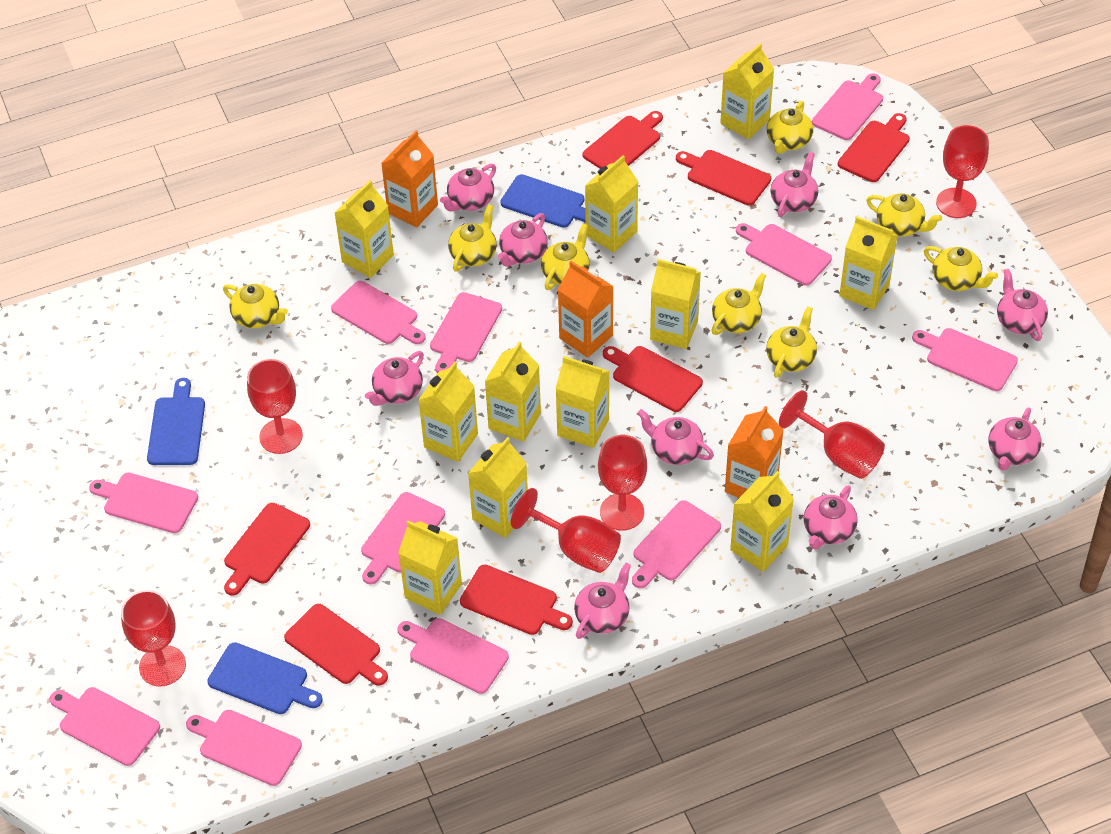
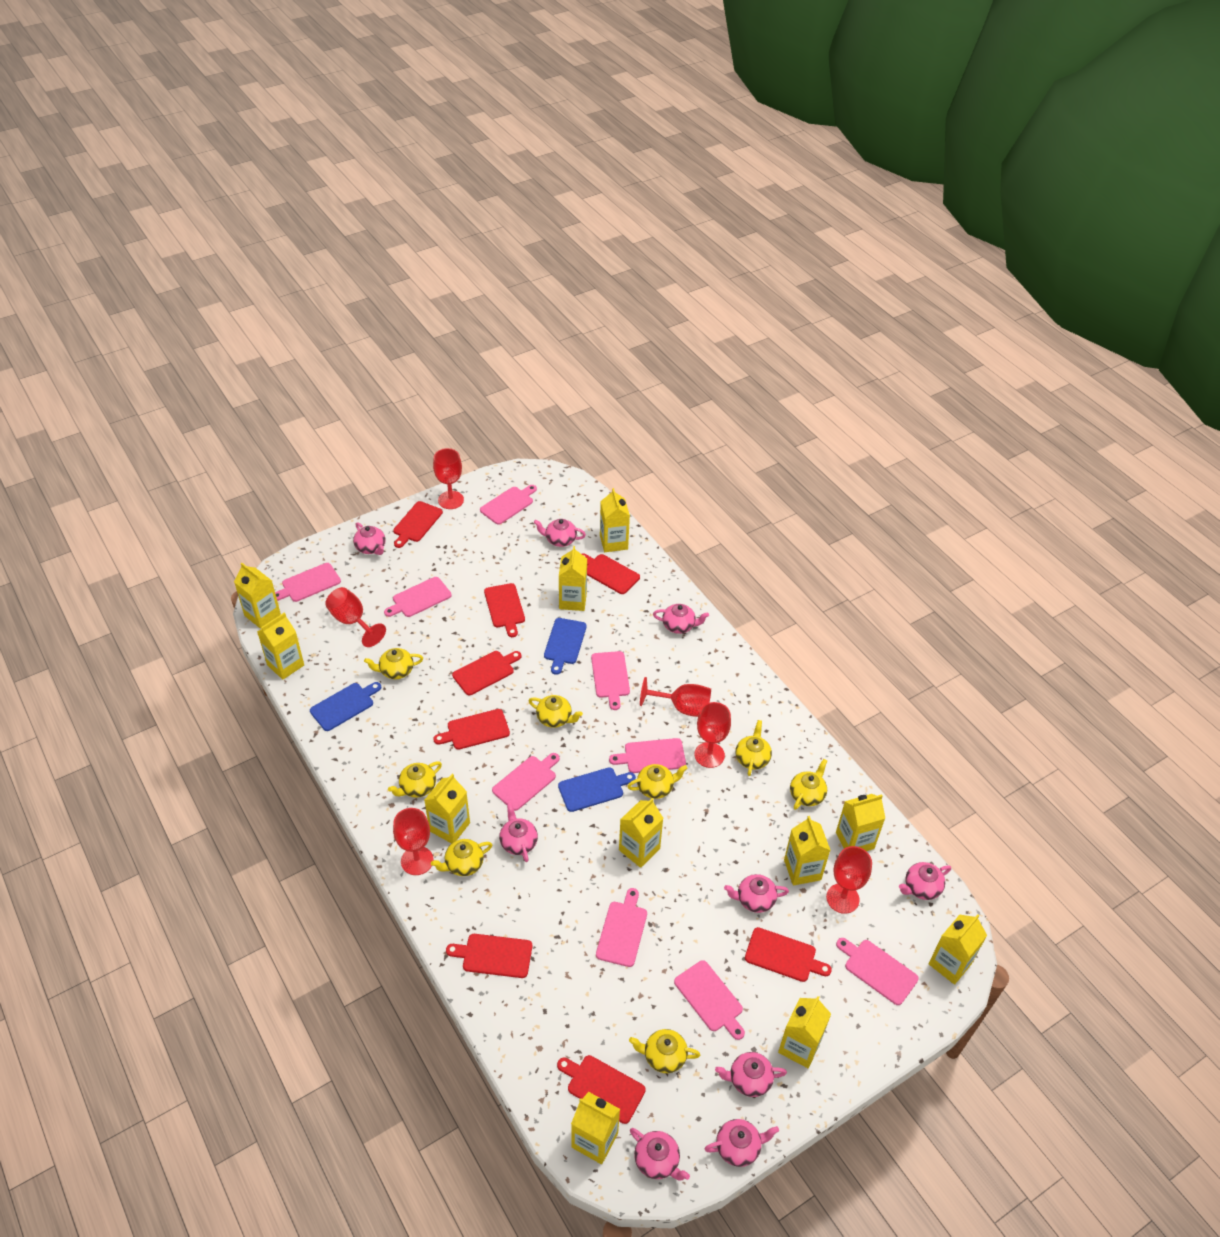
orange carton: [381,130,438,228] [557,261,614,358] [725,406,784,498] = 3 -> none = 0
pink cutting board: [50,687,160,766] [89,473,198,533] [186,710,302,786] [331,281,426,344] [361,492,445,584] [397,618,509,694] [430,292,502,373] [632,500,721,588] [736,223,832,285] [812,73,883,140] [912,328,1018,391] = 11 -> [275,563,341,602] [384,577,452,617] [480,485,537,525] [492,753,560,811] [591,651,630,710] [596,888,647,967] [609,738,686,773] [674,960,745,1040] [836,938,919,1005] = 9
red cutting board: [224,503,310,596] [284,604,388,686] [460,565,573,635] [583,111,663,169] [603,346,703,412] [676,150,771,206] [838,113,910,182] = 7 -> [393,501,443,548] [433,709,510,750] [446,934,532,978] [452,651,521,695] [484,583,525,637] [557,1055,646,1124] [582,553,640,594] [745,927,832,982] = 8

